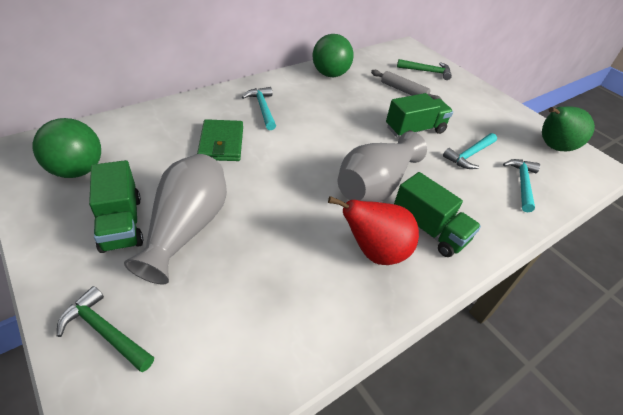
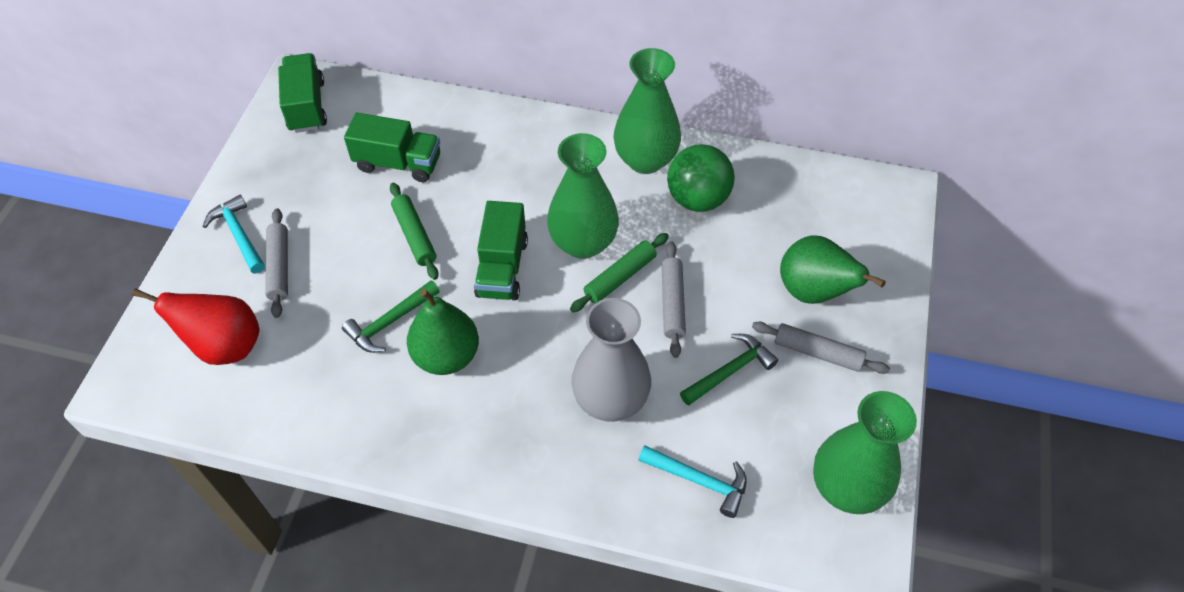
green ball: [33,118,101,178] [313,34,354,77] = 2 -> [667,144,735,212] = 1
green pear: [542,106,595,151] = 1 -> [407,289,479,375] [780,235,886,304] = 2
green rolling pin: none = 0 -> [390,183,439,280] [570,233,669,312] = 2
green vase: none = 0 -> [547,133,619,259] [614,48,681,174] [813,391,917,514] = 3
green wallet: [197,119,243,161] = 1 -> none = 0
grey rolling pin: [371,70,442,100] = 1 -> [265,208,288,318] [661,241,686,358] [752,322,890,374] = 3
grey vase: [124,154,227,285] [338,131,427,202] = 2 -> [571,298,651,422] = 1
turquoise hammer: [242,87,276,130] [443,133,497,169] [503,159,540,212] = 3 -> [203,195,265,273] [638,445,747,518] = 2

